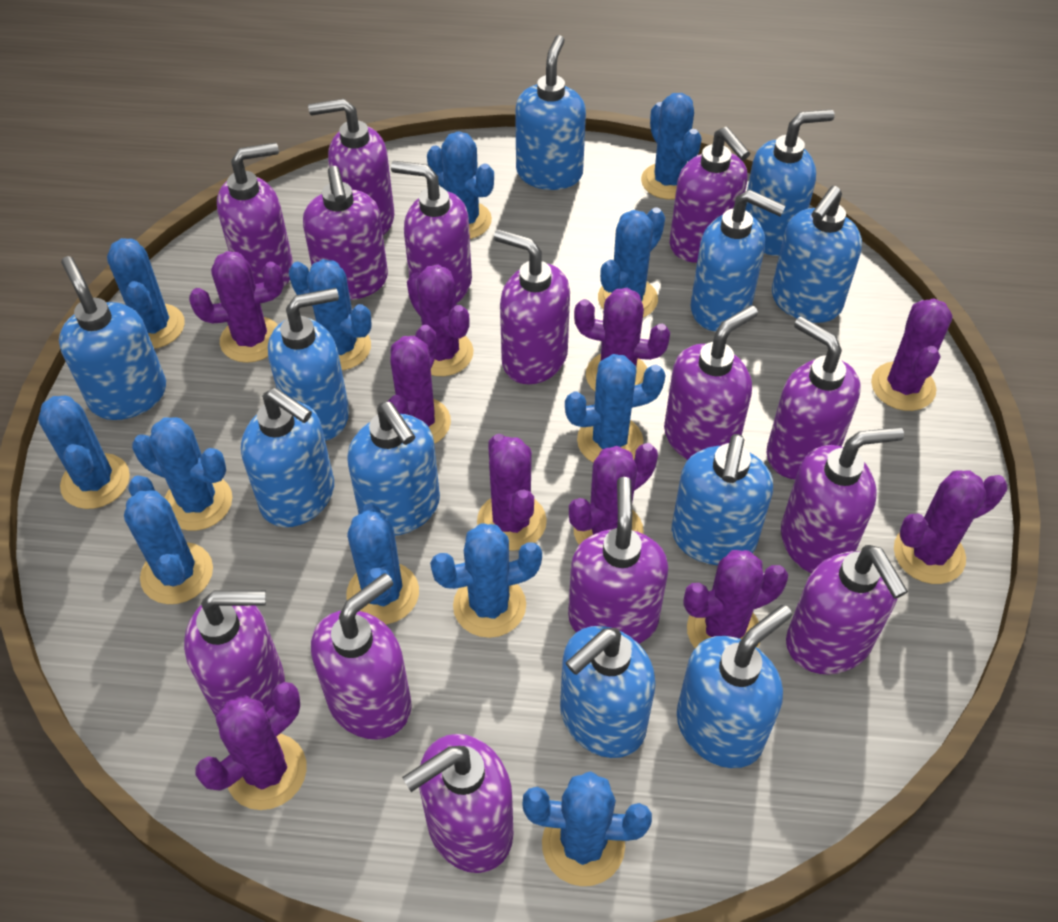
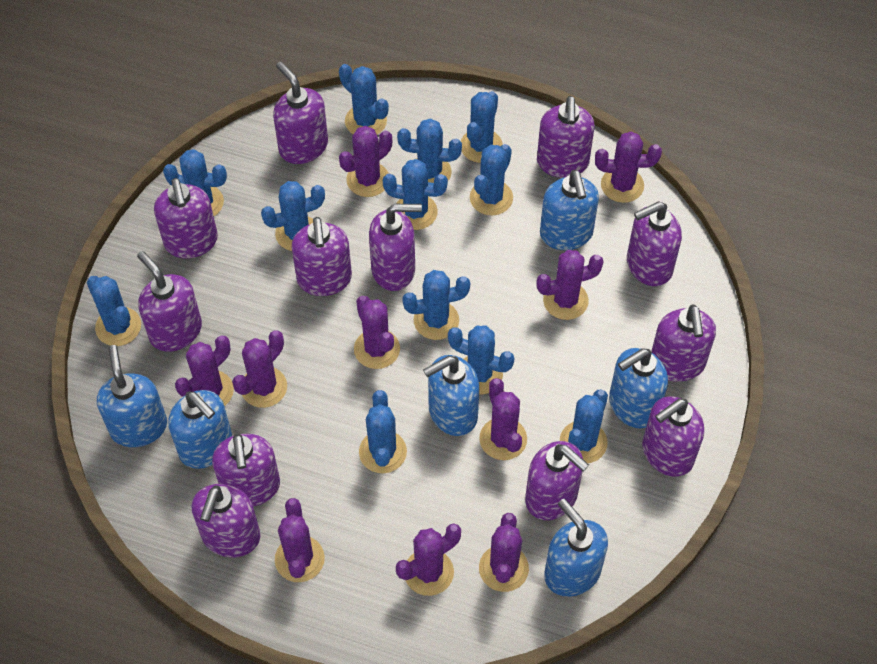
blue soap dispenser: [59,256,166,420] [241,388,334,527] [268,288,349,441] [347,402,440,536] [515,35,586,190] [560,626,656,758] [671,434,773,565] [677,605,792,768] [691,190,786,331] [745,109,835,256] [772,186,862,323] = 11 -> [97,345,167,447] [168,390,232,469] [423,355,479,436] [540,170,599,250] [544,499,608,597] [609,348,668,428] = 6
purple soap dispenser: [184,590,285,717] [217,142,293,286] [303,166,388,300] [308,99,394,235] [311,573,412,740] [391,161,472,303] [402,734,513,873] [494,229,570,384] [568,477,668,644] [664,305,758,460] [670,127,750,263] [767,316,860,479] [781,427,904,573] [786,545,908,674] = 14 -> [137,251,202,352] [154,178,218,258] [192,484,260,557] [212,433,280,507] [273,62,328,164] [292,217,352,296] [369,204,422,291] [525,441,589,520] [537,96,595,178] [627,201,682,286] [642,396,704,477] [651,304,716,382] = 12

